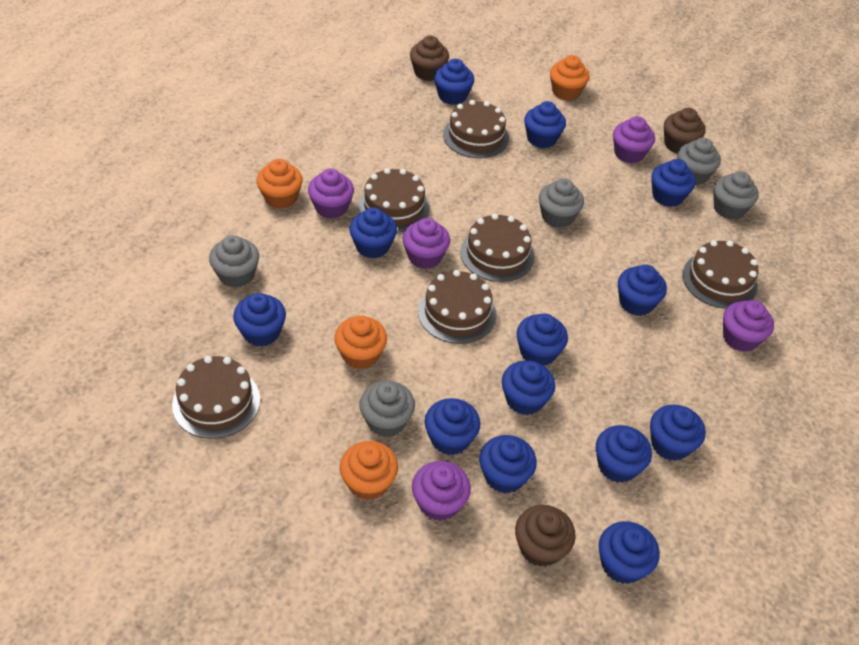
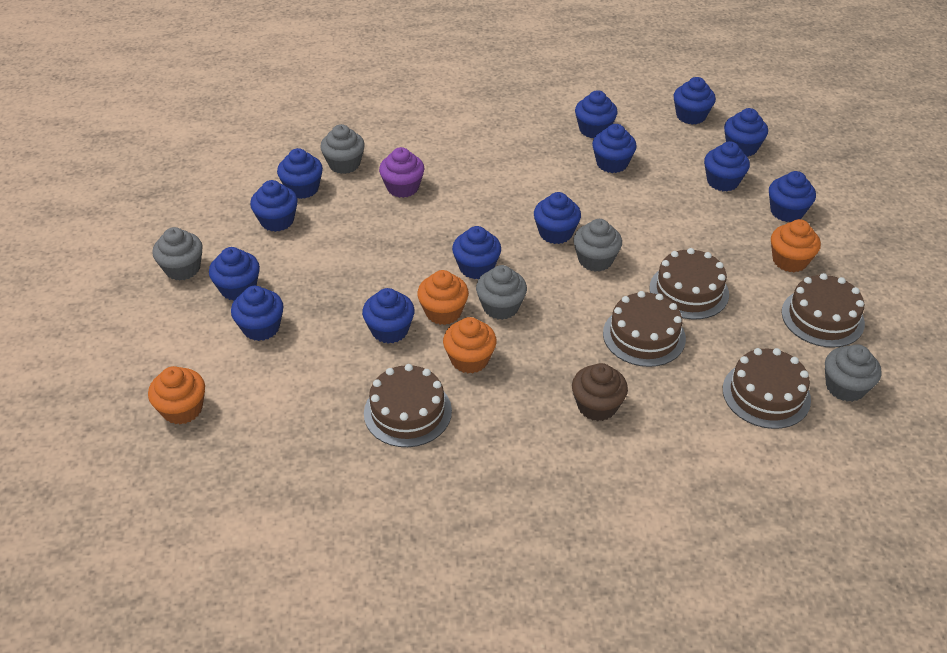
brown cake: [172,356,260,439] [358,168,430,233] [418,270,497,344] [443,100,509,158] [460,214,534,282] [682,240,759,309] = 6 -> [364,364,452,447] [603,291,686,367] [649,248,729,319] [723,348,811,429] [782,273,865,348] = 5
brown cupcake: [410,35,449,81] [515,505,576,567] [664,108,706,153] = 3 -> [572,363,628,421] = 1
purple cupcake: [308,169,354,219] [402,218,450,269] [412,461,471,521] [613,116,655,163] [723,300,774,352] = 5 -> [379,147,425,198] = 1

